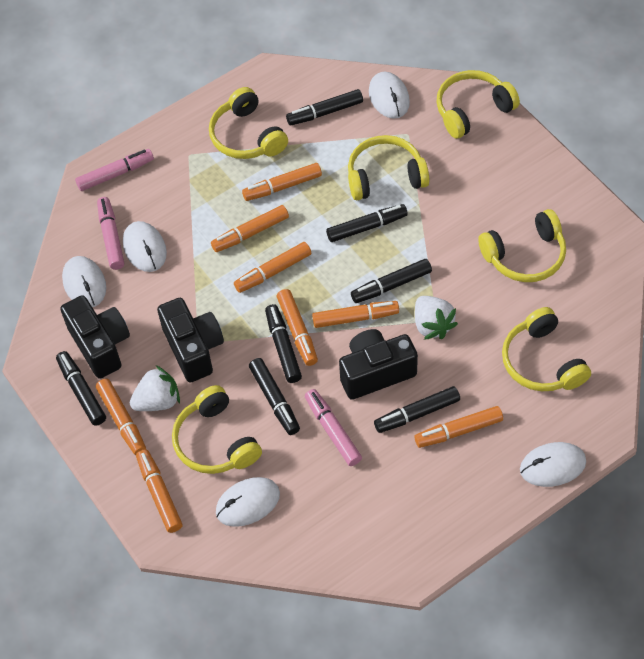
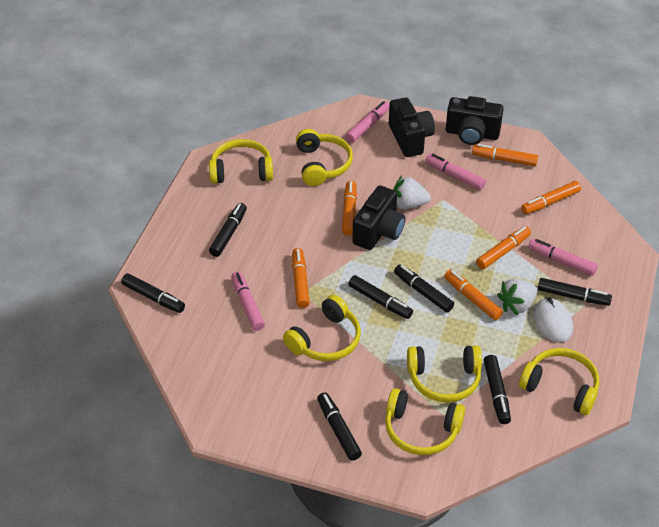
orange marker: [96,379,146,455] [136,449,183,533] [211,205,289,252] [234,242,311,293] [242,163,322,201] [277,289,318,366] [312,301,399,328] [414,406,503,448] = 8 -> [292,248,310,308] [342,181,357,235] [444,270,503,320] [472,144,538,166] [476,226,531,269] [521,181,581,214] = 6
pink marker: [75,149,154,191] [97,197,124,270] [305,389,362,466] = 3 -> [231,271,265,331] [346,101,389,143] [425,153,486,190] [528,239,598,276] = 4
white mouse: [62,256,106,307] [123,221,167,272] [216,477,280,527] [369,72,410,119] [520,442,586,487] = 5 -> [534,297,573,342] = 1

